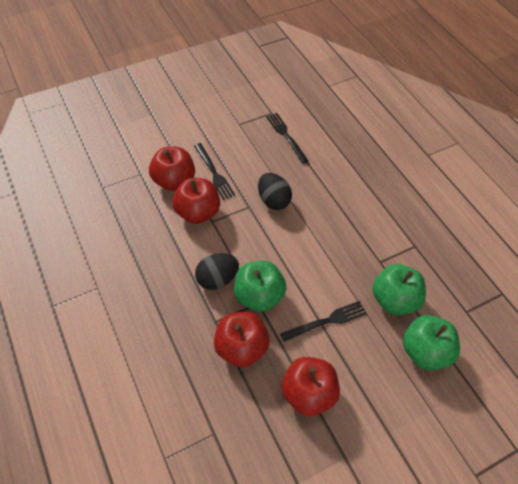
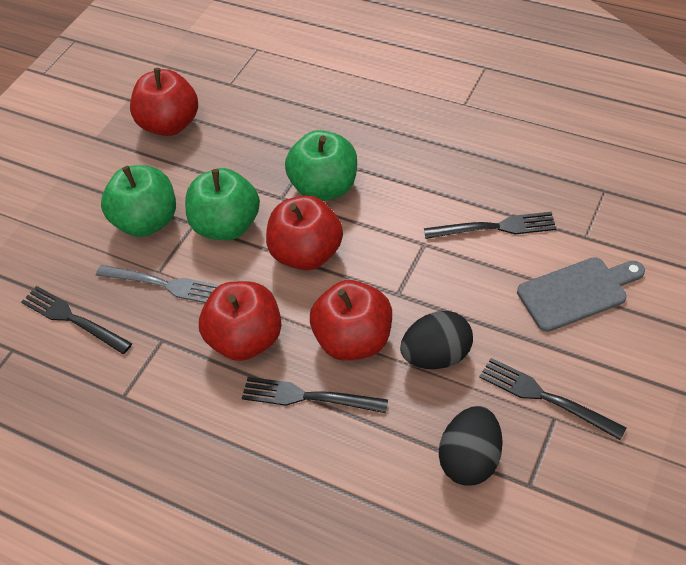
black fork: [194,143,235,200] [266,113,309,164] [280,301,367,342] = 3 -> [21,286,132,354] [242,377,388,413] [424,212,556,239] [479,358,627,440] = 4
grey cutting board: none = 0 -> [517,257,645,332] = 1
grey fork: none = 0 -> [96,265,219,303] = 1

